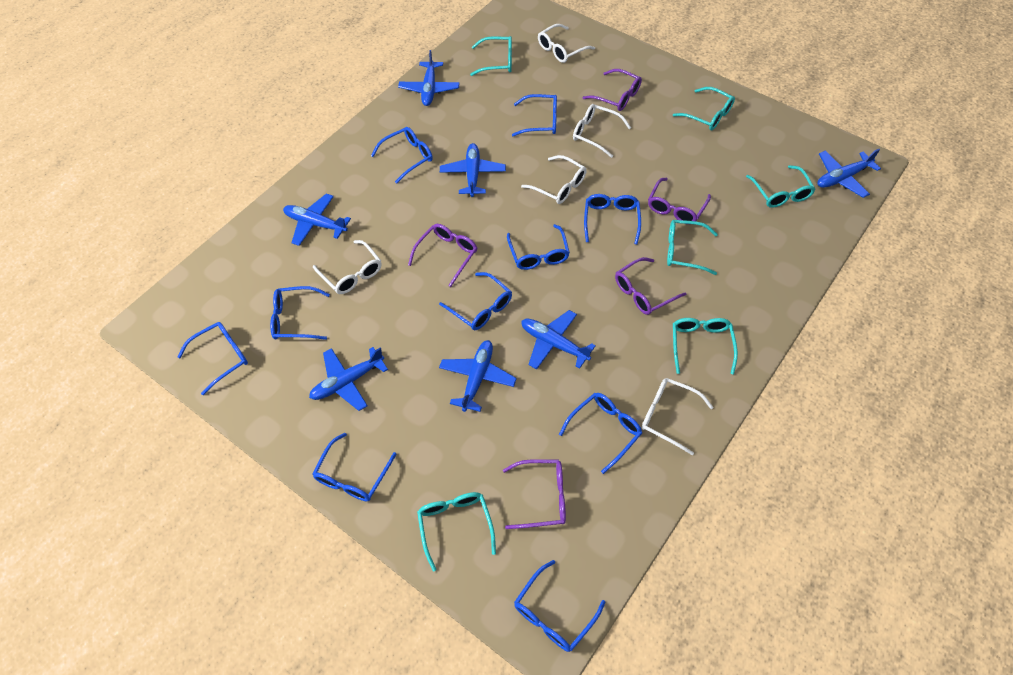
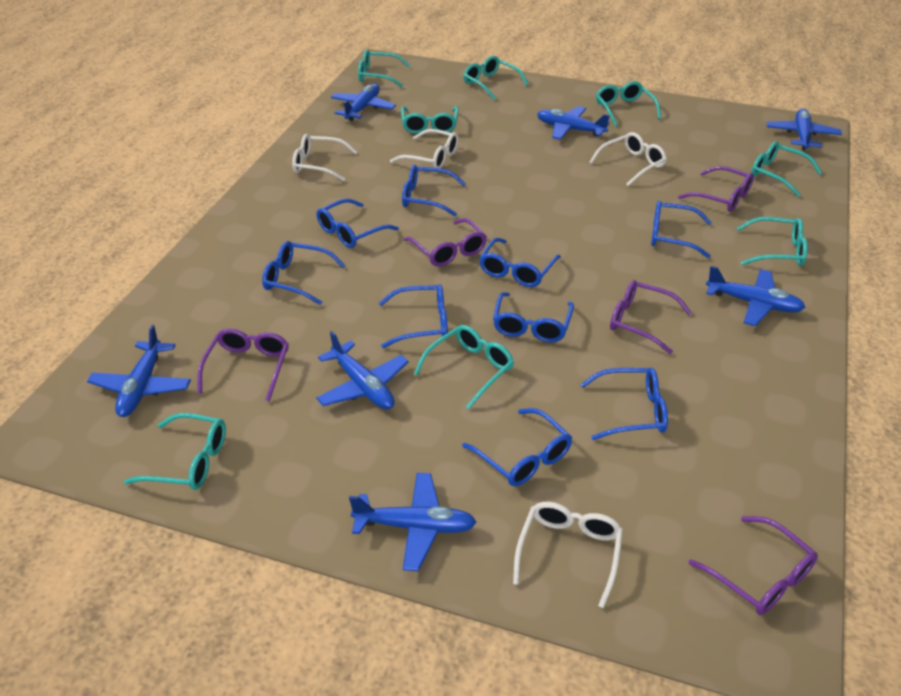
blue glasses: [177,322,248,395] [270,286,330,340] [313,433,397,501] [371,127,433,184] [439,272,512,330] [507,224,570,270] [512,94,557,136] [514,560,605,652] [559,393,642,474] [584,194,641,245] = 10 -> [262,241,346,305] [317,199,399,248] [379,284,448,348] [402,165,466,216] [462,408,572,486] [479,238,561,287] [493,292,574,342] [580,368,668,440] [651,201,712,258] = 9
turquoise glasses: [417,492,496,571] [470,36,512,76] [667,220,718,275] [673,87,735,130] [673,318,738,375] [746,165,815,208] = 6 -> [124,413,226,490] [358,49,410,87] [401,106,458,134] [414,325,514,409] [464,56,528,101] [596,81,661,127] [737,217,808,266] [751,141,822,197] = 8
white glasses: [313,240,381,294] [521,155,587,204] [538,24,595,63] [573,104,631,158] [642,378,714,455] = 5 -> [292,134,357,181] [390,129,459,168] [513,502,623,608] [589,132,667,186] = 4

